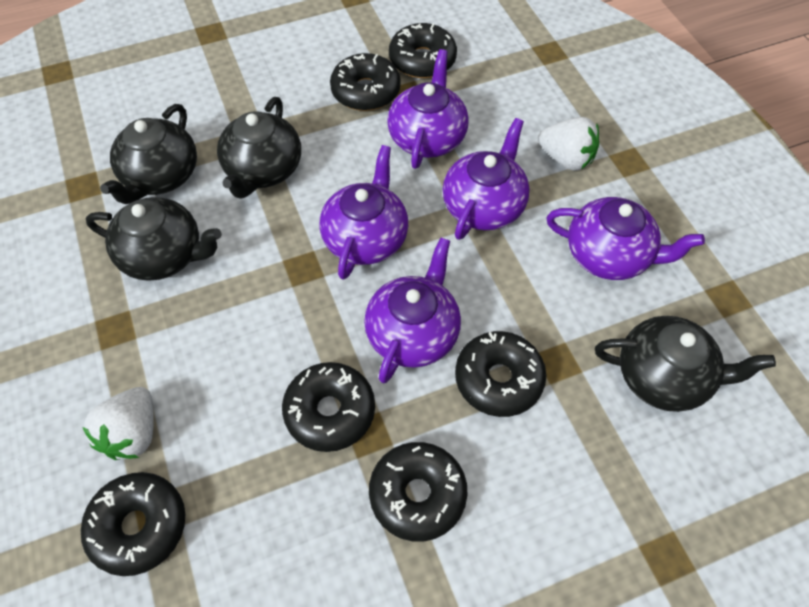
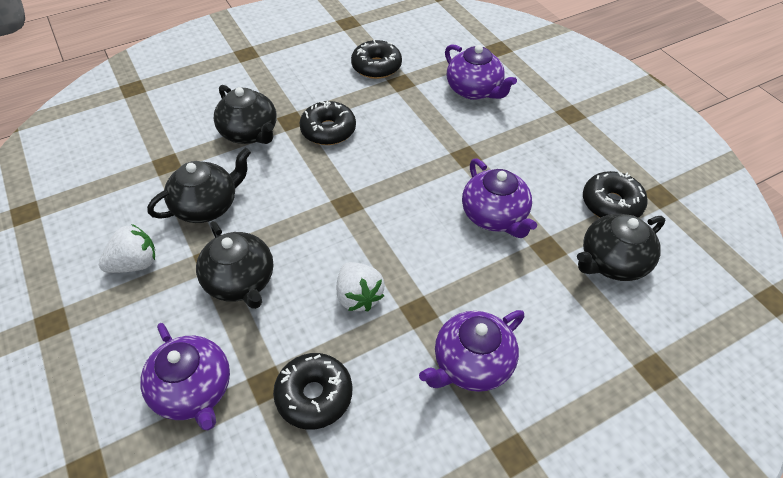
black donut: [81,472,185,576] [282,362,375,452] [330,53,401,111] [369,442,467,542] [389,23,457,78] [455,331,546,417] = 6 -> [273,353,352,430] [299,101,356,145] [351,39,402,79] [583,171,648,218] = 4
purple teapot: [320,145,408,280] [364,238,461,383] [387,49,469,169] [443,118,530,240] [547,197,705,280] = 5 -> [140,323,230,430] [419,310,524,392] [445,44,517,100] [462,158,537,238] = 4

